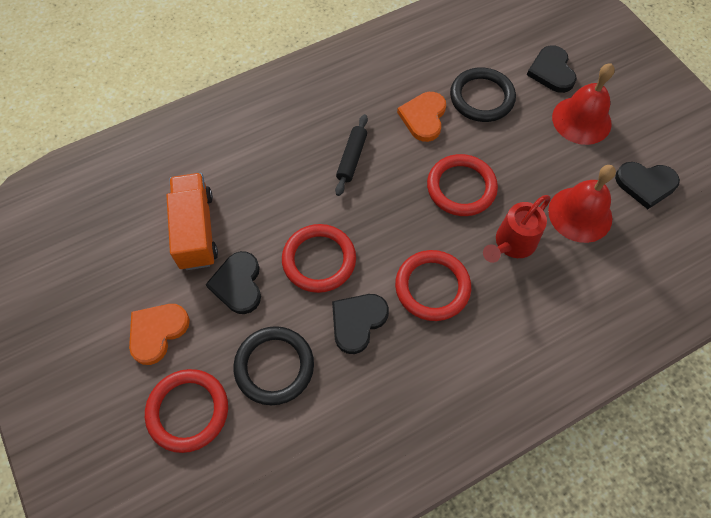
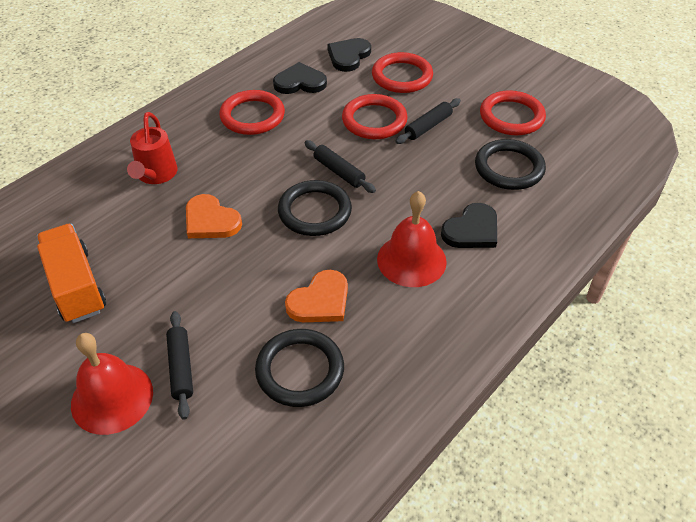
black heart: [205,251,261,314] [332,294,389,354] [527,46,577,93] [615,162,680,209] = 4 -> [273,62,327,94] [327,38,371,72] [441,203,497,248] = 3
black ring: [233,326,314,405] [450,67,516,122] = 2 -> [255,329,344,407] [278,180,352,236] [475,139,546,190] = 3
black rolling pin: [335,114,368,196] = 1 -> [166,311,193,420] [304,140,376,193] [395,98,461,144] = 3

